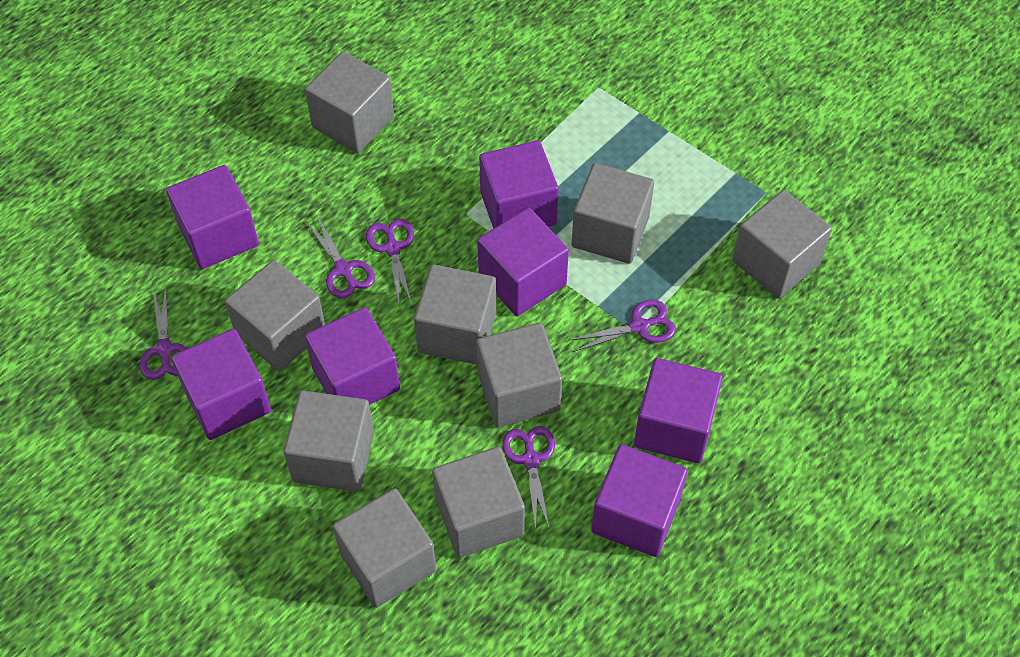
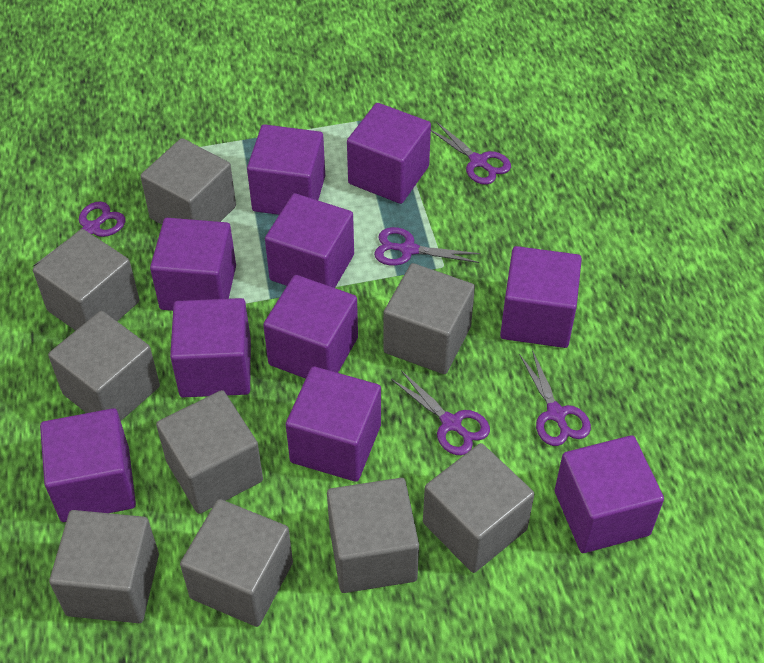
purple cube: [166,165,259,269] [171,329,271,440] [305,307,400,405] [477,208,569,316] [479,140,559,229] [591,444,687,557] [634,358,723,463] = 7 -> [40,408,136,522] [150,218,236,311] [170,298,251,397] [247,124,325,215] [263,275,358,379] [265,193,354,288] [286,366,381,482] [347,103,431,204] [500,246,582,348] [555,435,664,553] = 10

